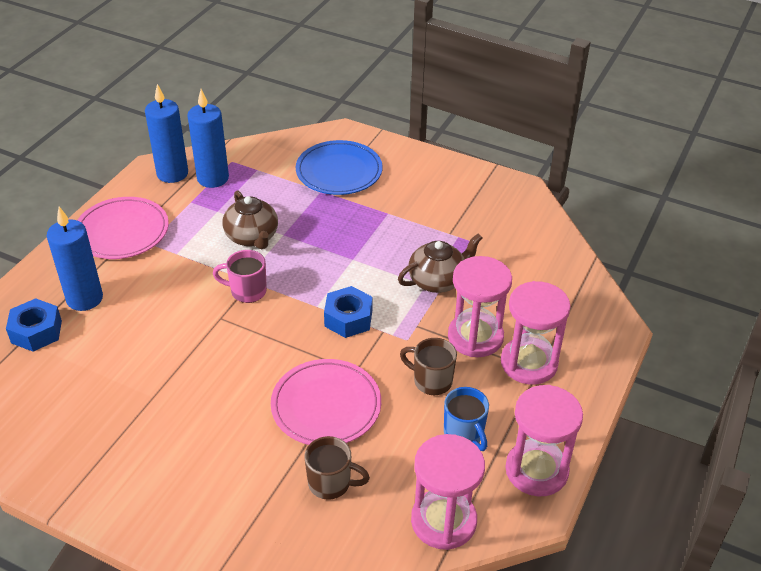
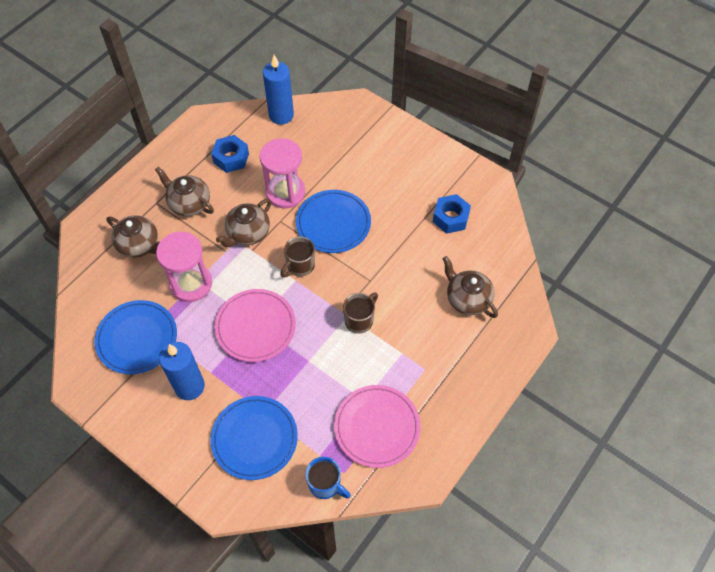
blue candle: [47,207,103,311] [145,84,188,183] [187,89,229,188] = 3 -> [159,342,205,400] [263,55,294,125] = 2
blue plate: [296,140,383,195] = 1 -> [95,300,177,374] [210,396,298,480] [296,190,371,253] = 3
brown teapot: [223,190,278,249] [398,233,482,293] = 2 -> [106,215,160,258] [155,167,214,216] [216,199,271,247] [443,256,498,318] = 4
pink hourglass: [411,434,485,550] [448,256,512,357] [501,281,571,385] [505,385,583,496] = 4 -> [156,232,212,302] [260,138,305,209] = 2
pink mug: [213,250,267,303] = 1 -> none = 0

